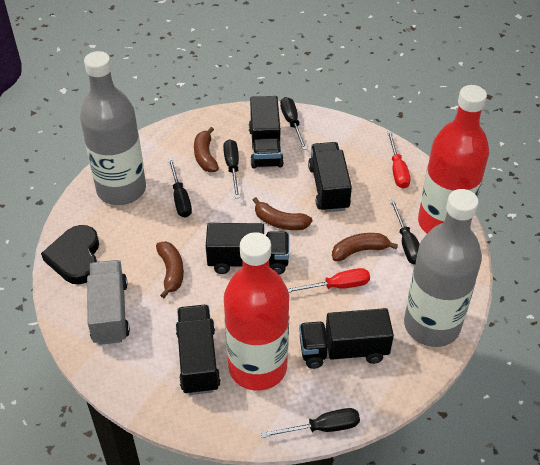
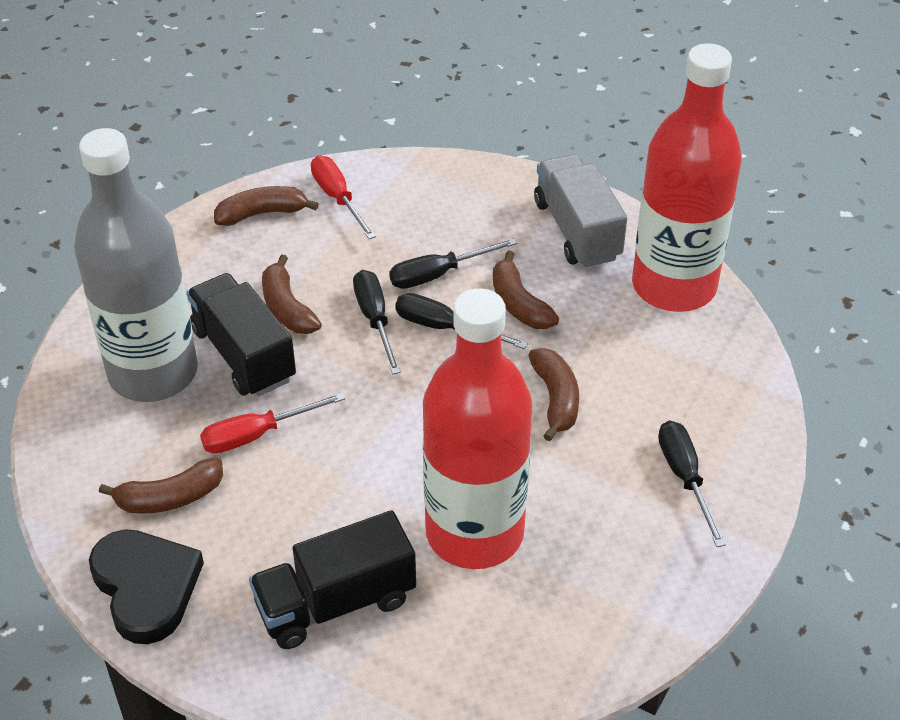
black screwdriver: [168,158,192,218] [223,139,240,198] [261,408,360,438] [280,97,307,150] [390,200,419,265] = 5 -> [353,270,401,374] [389,238,517,289] [395,293,528,349] [658,421,726,547] = 4
black truck: [175,305,221,395] [206,223,289,274] [249,96,284,169] [299,308,394,369] [308,142,352,212] = 5 -> [186,273,296,396] [249,510,416,649] = 2
brown banana: [156,241,184,298] [194,127,219,172] [253,197,312,230] [332,233,398,261] = 4 -> [99,458,223,514] [214,186,319,226] [262,255,322,334] [493,251,559,329] [528,348,579,441] = 5
grey bottle: [80,51,146,205] [404,189,482,347] = 2 -> [74,128,198,402] = 1

